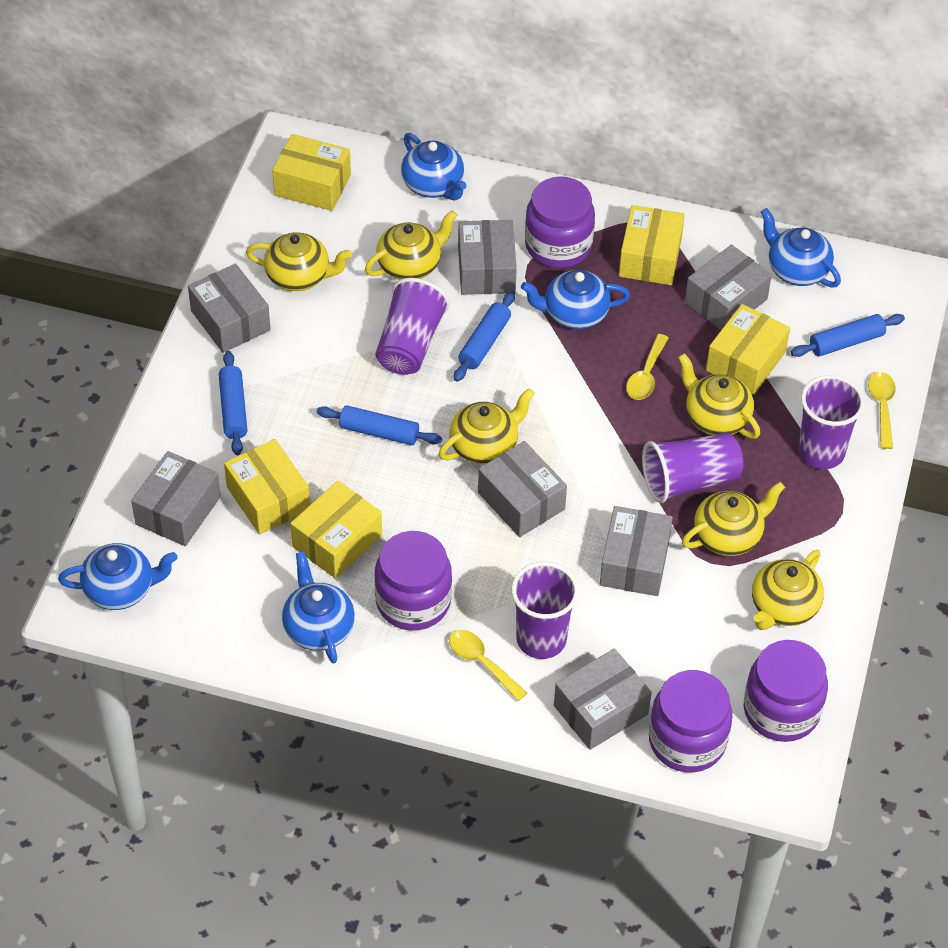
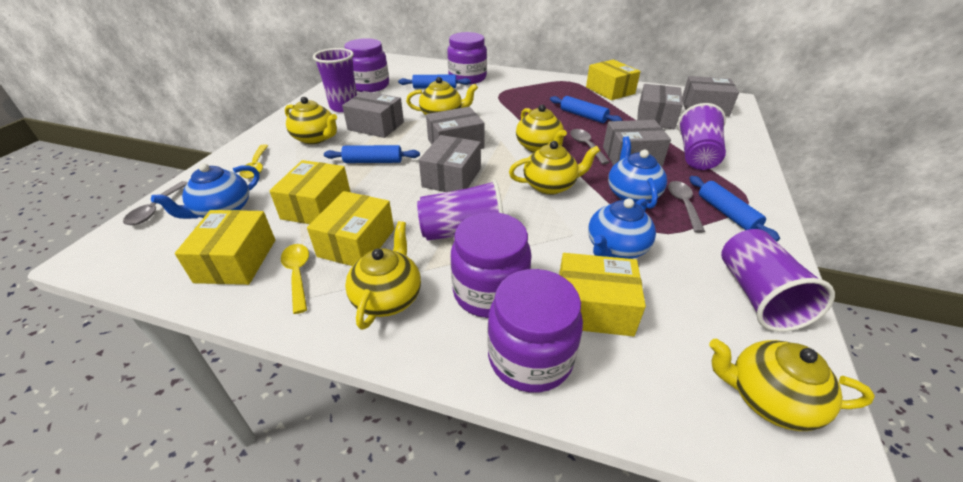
blue teapot: [58,543,178,610] [282,551,355,664] [401,133,466,201] [521,270,630,329] [761,208,841,288] = 5 -> [151,163,260,219] [588,198,656,259] [608,136,667,209] = 3
grey box: [131,451,221,546] [188,263,271,353] [458,220,517,295] [478,441,567,537] [554,648,652,750] [600,506,673,596] [685,245,772,330] = 7 -> [342,91,404,138] [419,135,481,192] [426,107,485,149] [603,120,671,166] [637,84,683,129] [682,76,739,116] = 6
grey spoon: none = 0 -> [123,181,188,225] [570,129,610,164] [668,181,705,233] = 3
yellow spoon: [449,630,527,701] [626,334,668,400] [868,372,896,449] = 3 -> [240,144,268,179] [281,244,309,314] = 2

